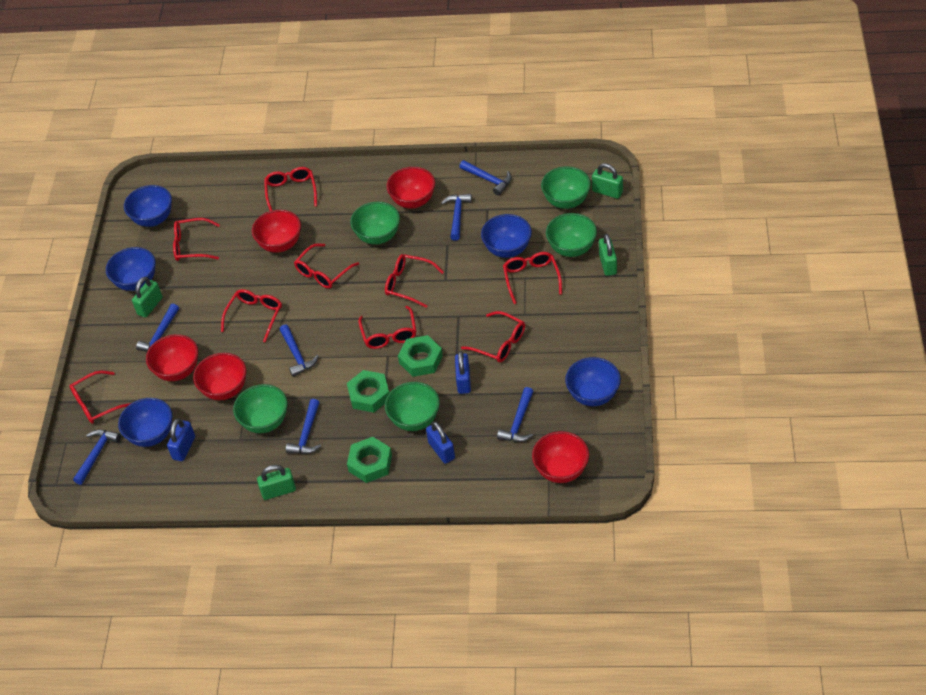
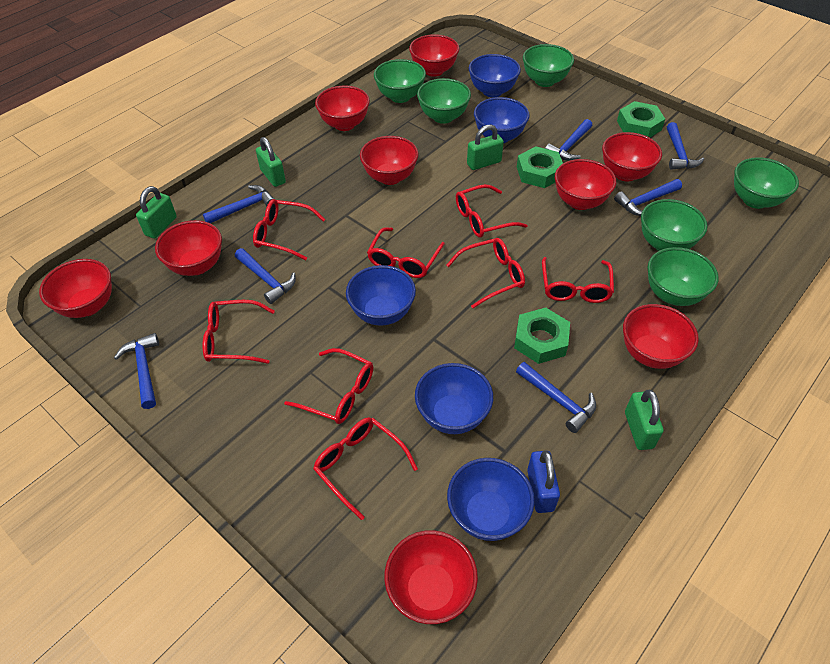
blue padlock: [167,418,195,461] [426,421,455,464] [455,351,471,394] = 3 -> [527,450,560,513] = 1
green bowl: [233,384,288,433] [350,202,400,245] [385,382,440,431] [541,166,591,209] [546,213,597,257] = 5 -> [374,59,426,103] [417,78,471,124] [523,44,574,87] [641,199,708,251] [648,247,719,306] [734,157,799,209] = 6
red bowl: [146,334,198,381] [193,353,246,400] [252,210,301,253] [386,167,435,209] [532,431,589,483] = 5 -> [39,259,112,318] [155,220,222,276] [315,86,370,131] [360,136,419,185] [384,530,478,624] [409,34,459,77] [555,159,616,210] [602,132,662,182] [623,304,699,369] = 9
red glasses: [70,371,131,424] [173,218,220,261] [221,289,282,343] [264,167,317,211] [294,244,359,289] [358,306,416,349] [385,254,444,308] [461,311,525,363] [503,252,562,304] = 9 -> [202,300,275,364] [253,199,326,260] [284,348,373,424] [313,417,418,520] [367,227,445,278] [446,238,525,308] [456,184,528,238] [542,257,614,303] = 8

